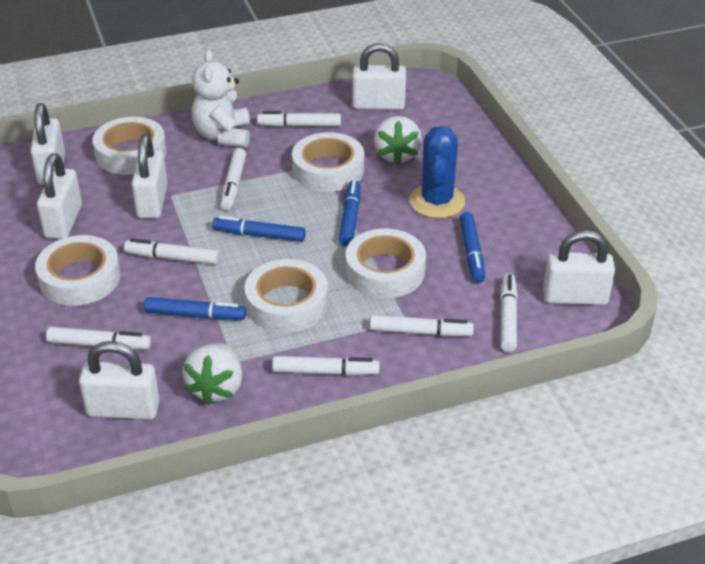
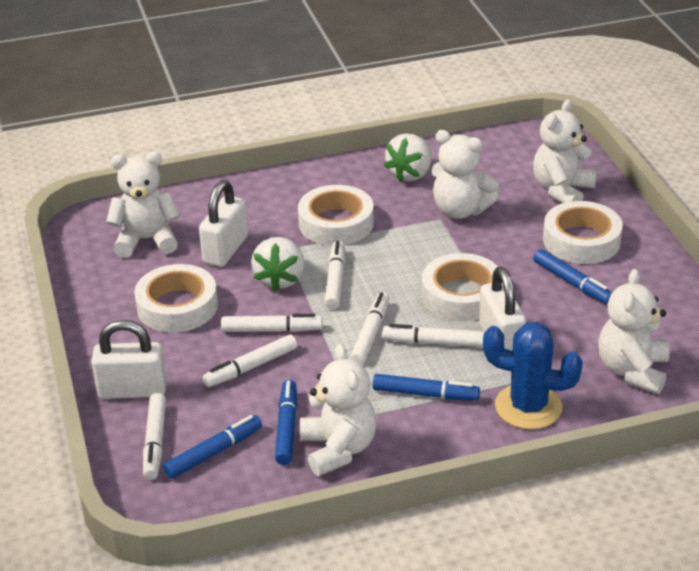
white marker: [46,327,151,349] [124,239,220,265] [221,148,246,210] [257,111,341,127] [272,356,380,376] [370,315,474,336] [500,274,518,352] = 7 -> [143,393,166,480] [202,335,297,387] [221,314,322,332] [325,241,345,309] [350,292,389,364] [382,324,485,347] = 6
white padlock: [30,103,65,185] [37,153,82,239] [79,341,160,420] [132,135,168,219] [352,43,406,110] [543,230,615,305] = 6 -> [91,320,167,399] [199,180,248,267] [479,267,526,351] = 3
white tape: [35,235,121,306] [92,117,167,175] [244,259,328,332] [292,132,364,192] [346,229,426,298] = 5 -> [134,264,218,333] [298,185,374,246] [422,253,498,321] [543,201,623,264] = 4
white teddy bear: [192,50,250,147] = 1 -> [106,152,180,258] [300,344,377,476] [432,130,499,219] [533,99,597,203] [599,269,670,394] = 5

